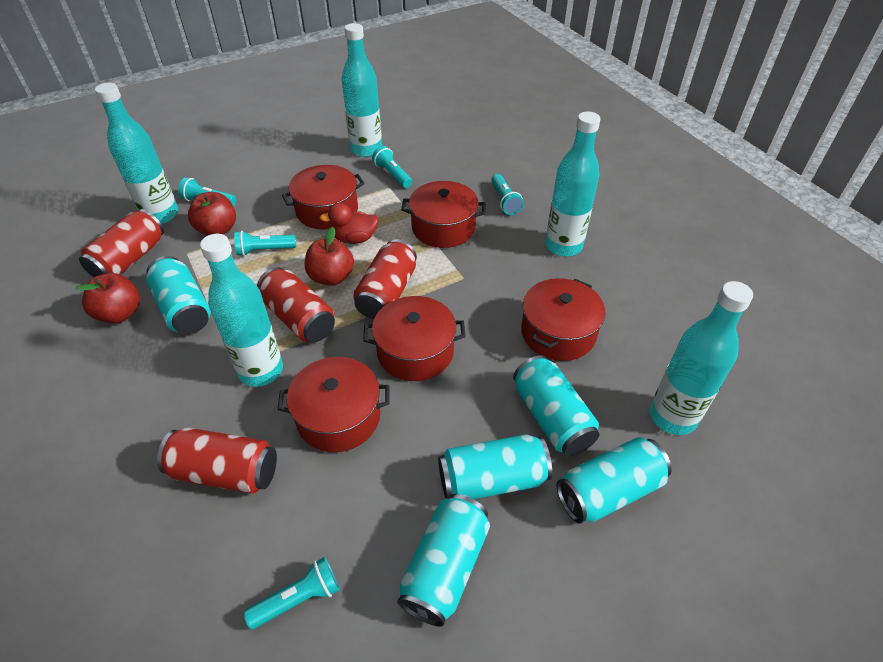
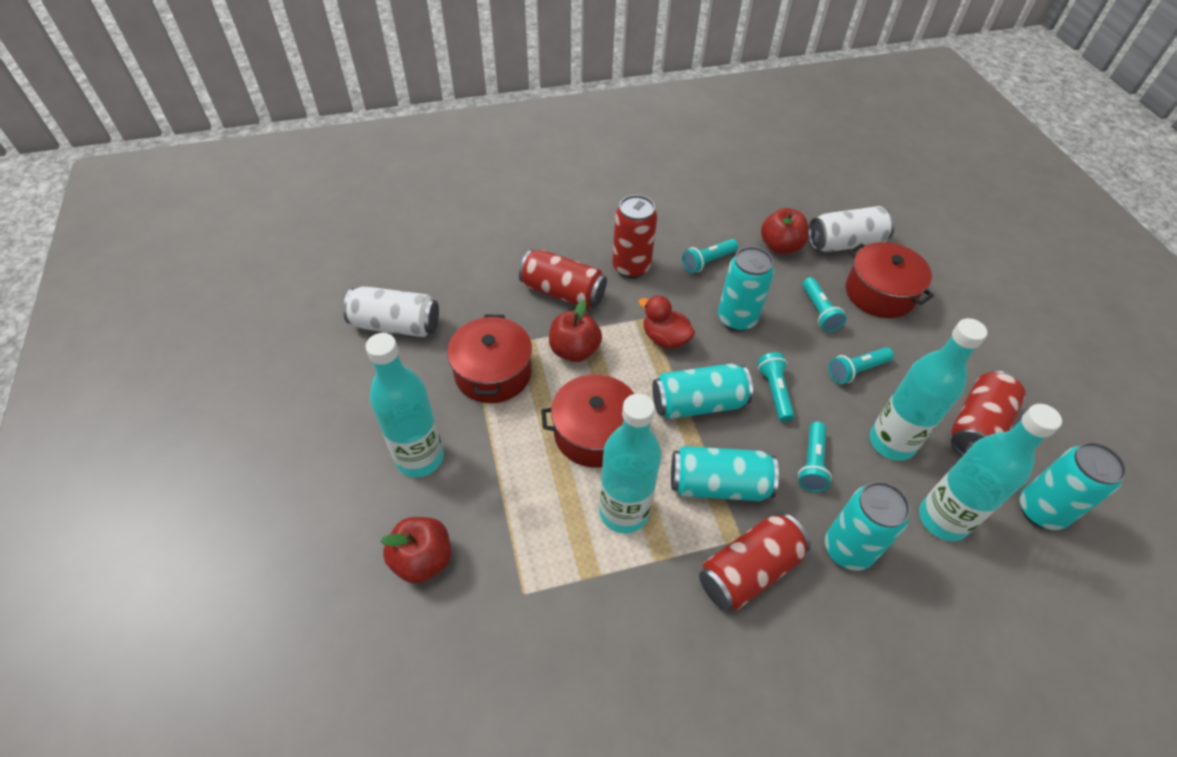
red pot: [277,357,390,452] [282,165,365,230] [364,296,466,381] [401,181,486,248] [521,278,606,361] = 5 -> [447,315,532,403] [541,374,634,467] [846,242,934,318] = 3
turquoise bottle: [95,83,178,224] [200,234,283,387] [342,23,382,157] [545,111,600,257] [650,281,753,435] = 5 -> [366,333,444,477] [599,394,661,534] [869,318,987,461] [919,404,1062,541] = 4
white can: none = 0 -> [343,286,439,337] [808,206,895,252] = 2

